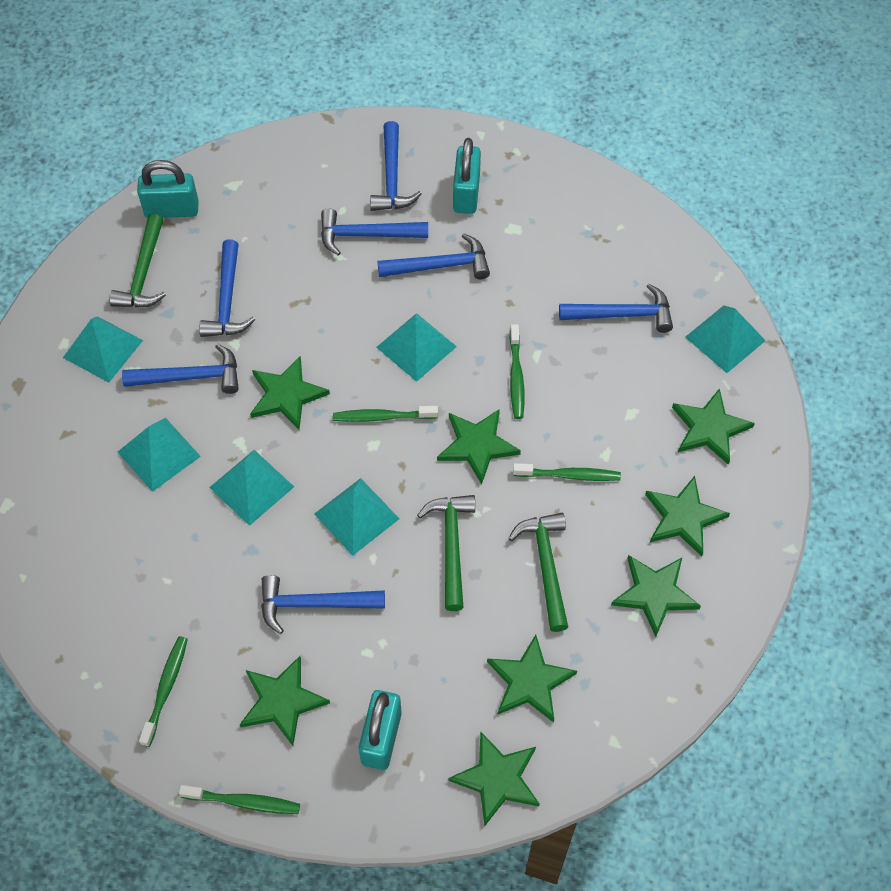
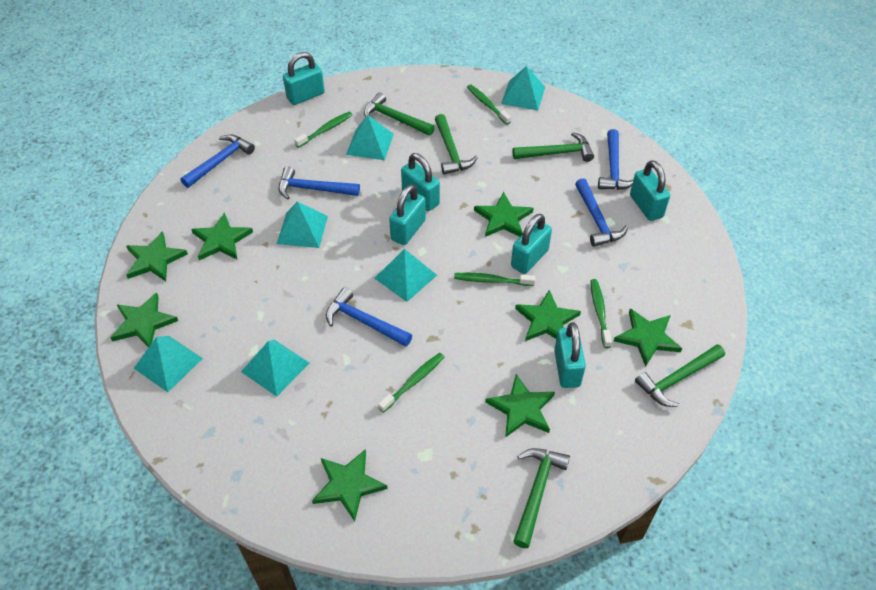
blue hammer: [122,343,239,394] [199,239,255,337] [261,575,385,634] [321,208,428,256] [370,121,421,211] [378,233,490,280] [559,284,673,333] = 7 -> [181,134,255,188] [279,166,360,200] [326,287,412,347] [575,178,628,247] [598,129,634,190] = 5
green hammer: [109,213,166,308] [417,495,475,611] [508,513,568,632] = 3 -> [364,92,435,136] [435,114,478,175] [513,132,594,162] [513,448,570,548] [635,344,725,407] = 5
turquoise padlock: [137,160,199,218] [359,690,402,770] [453,138,481,214] = 3 -> [283,52,325,105] [389,184,426,245] [401,153,440,211] [511,214,552,274] [554,322,586,388] [630,160,670,221] = 6

